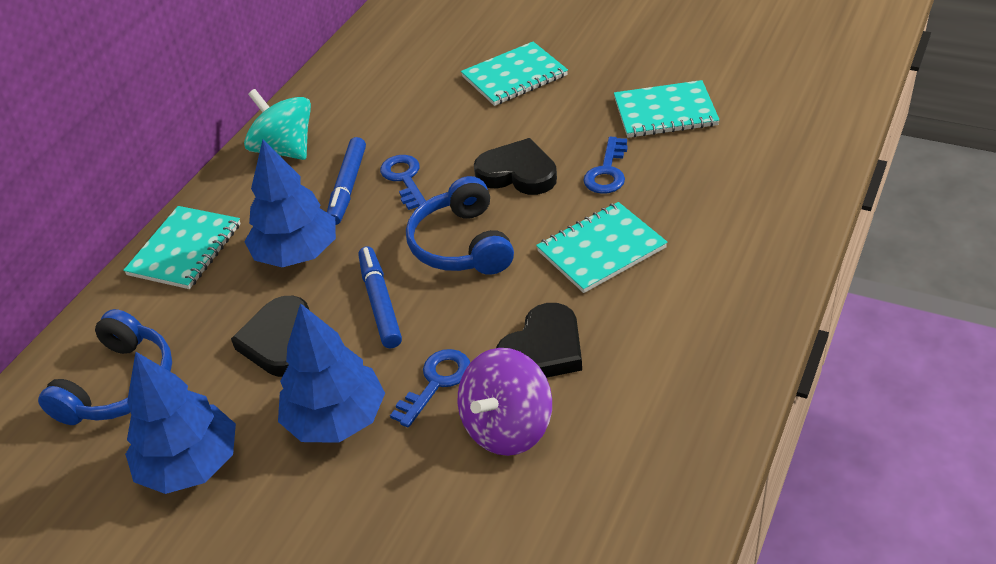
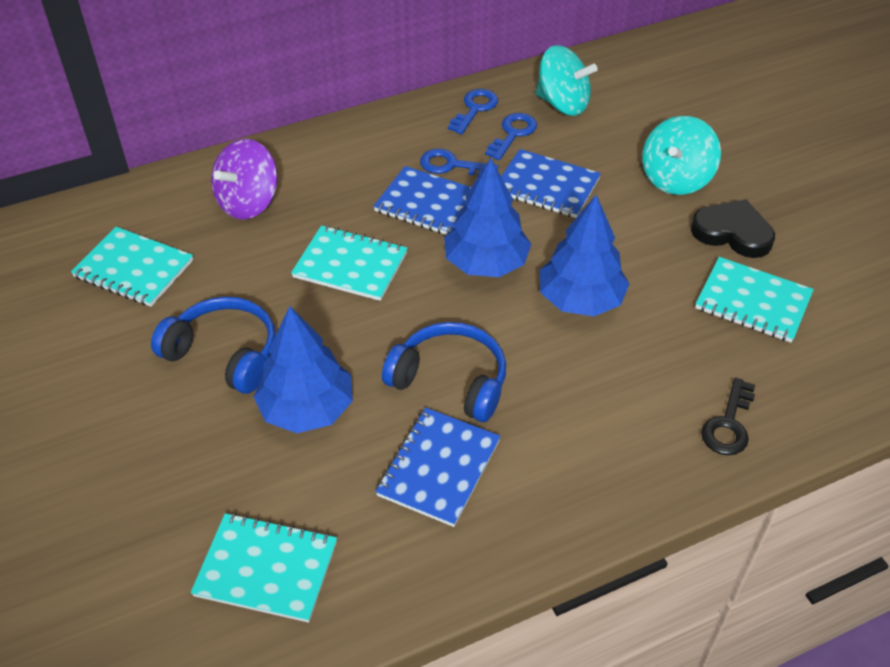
black heart: [231,296,309,377] [474,138,557,195] [496,303,582,378] = 3 -> [691,199,775,258] = 1
black key: none = 0 -> [701,378,755,455] = 1
blue marker: [327,137,366,225] [358,246,402,348] = 2 -> none = 0
blue notebook: none = 0 -> [373,166,471,235] [375,407,501,527] [501,149,601,218] = 3
turquoise spinning top: [244,89,311,160] = 1 -> [535,45,597,116] [642,116,721,195] = 2

